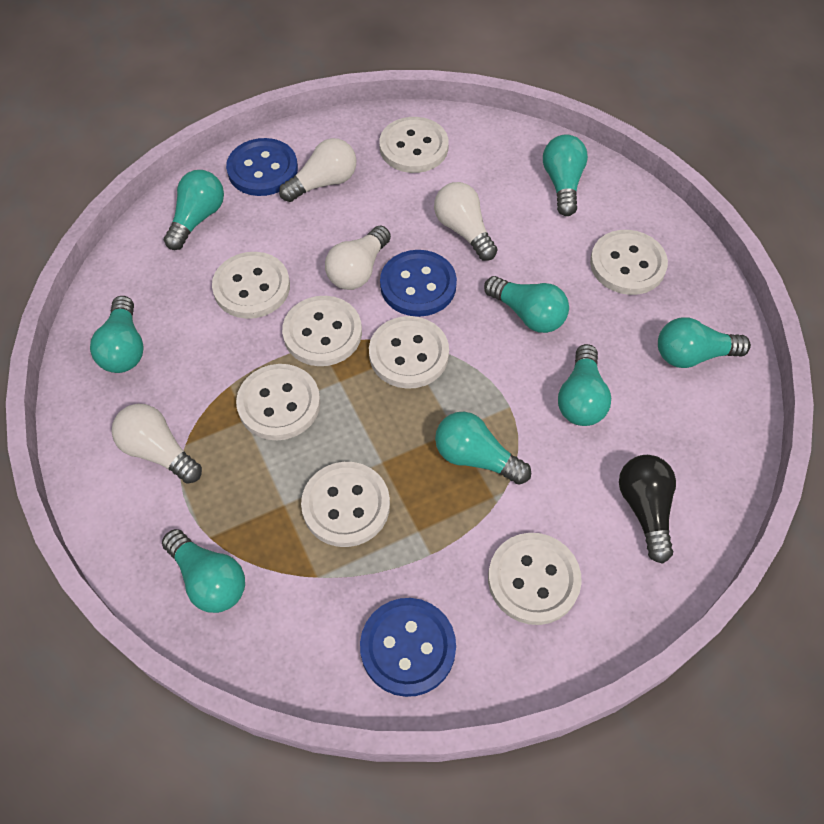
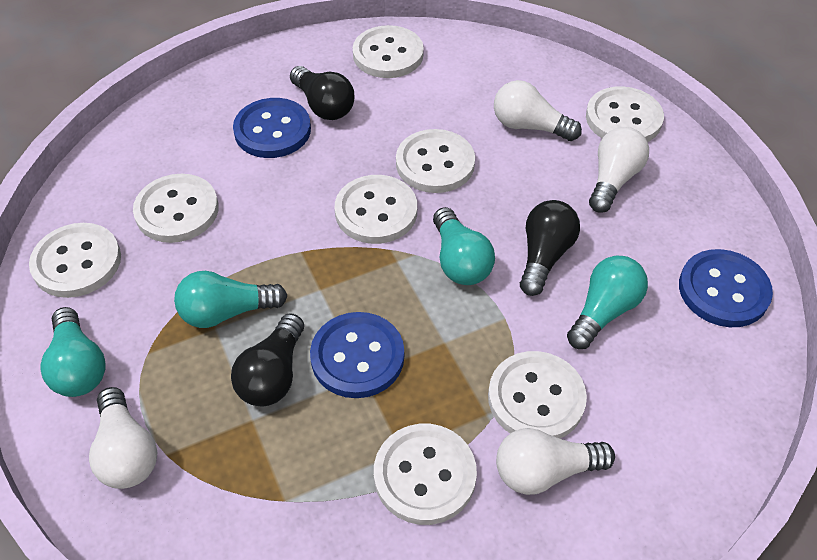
black light bulb: [619,455,676,564] = 1 -> [231,313,304,406] [290,66,354,120] [520,200,580,296] = 3
turquoise light bulb: [90,296,144,373] [162,529,245,613] [164,170,224,250] [435,412,531,485] [484,276,569,333] [543,134,588,216] [558,344,611,426] [658,317,751,368] = 8 -> [40,307,106,397] [174,271,288,328] [433,207,495,285] [567,256,648,349] = 4

